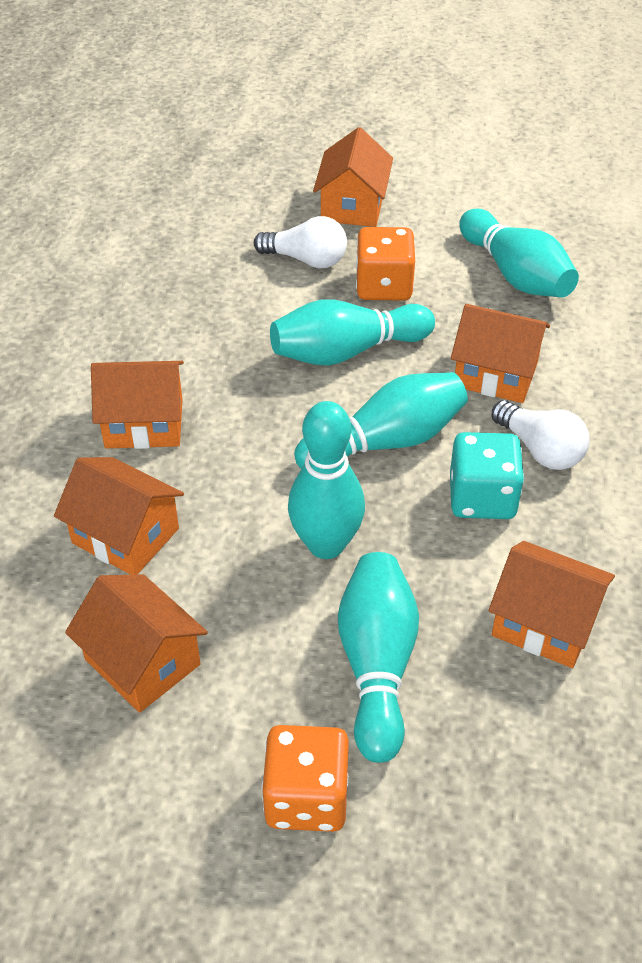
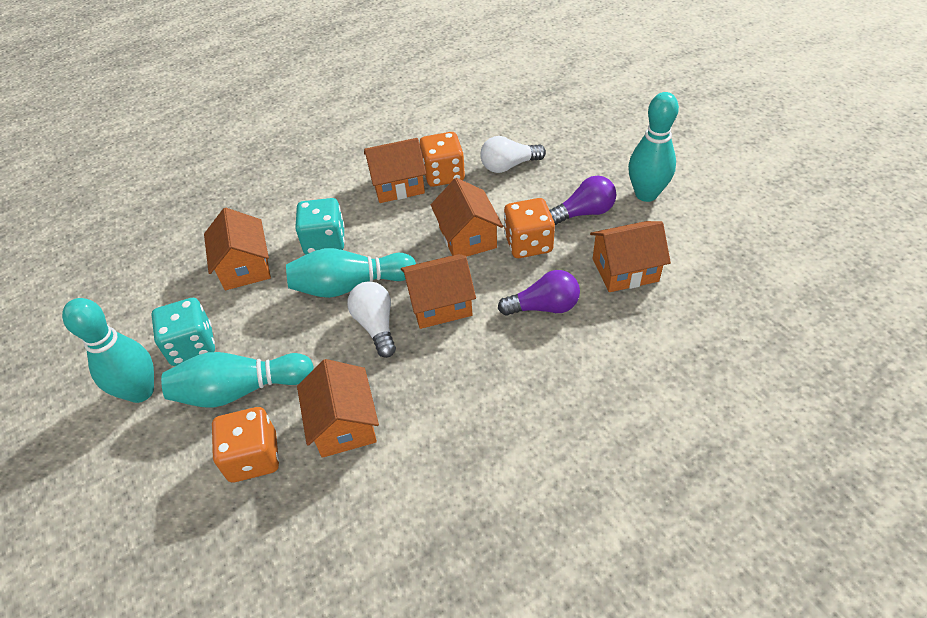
orange dice: [262,725,349,832] [356,227,415,301] = 2 -> [212,407,279,482] [419,132,465,187] [504,198,555,258] = 3
purple light bulb: none = 0 -> [498,270,580,316] [549,175,616,225] = 2
turquoise bowling pin: [270,300,435,366] [288,401,365,559] [294,372,468,469] [338,552,419,763] [459,208,579,298] = 5 -> [62,298,154,403] [161,352,314,408] [286,248,416,298] [628,92,679,202] = 4
turquoise dice: [450,432,524,519] = 1 -> [151,298,215,366] [295,198,345,255] = 2

